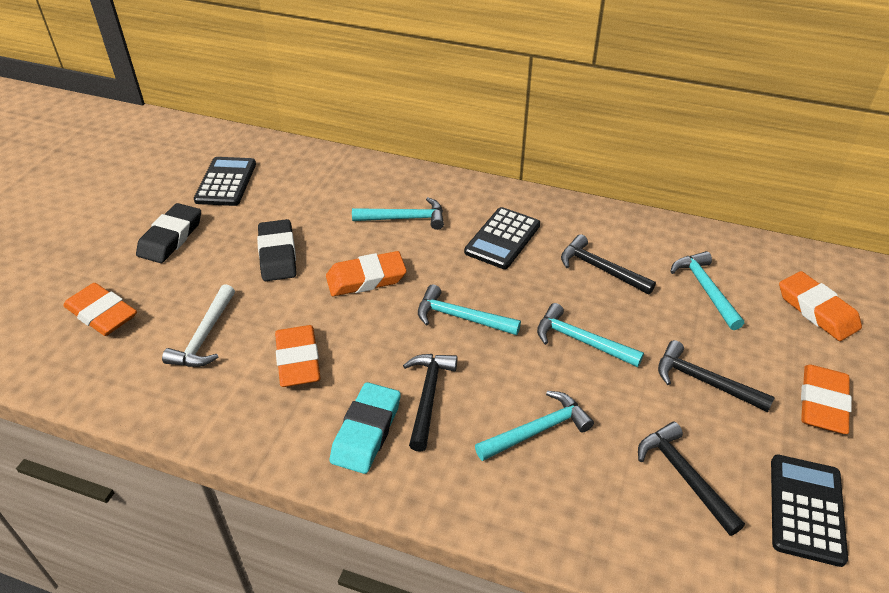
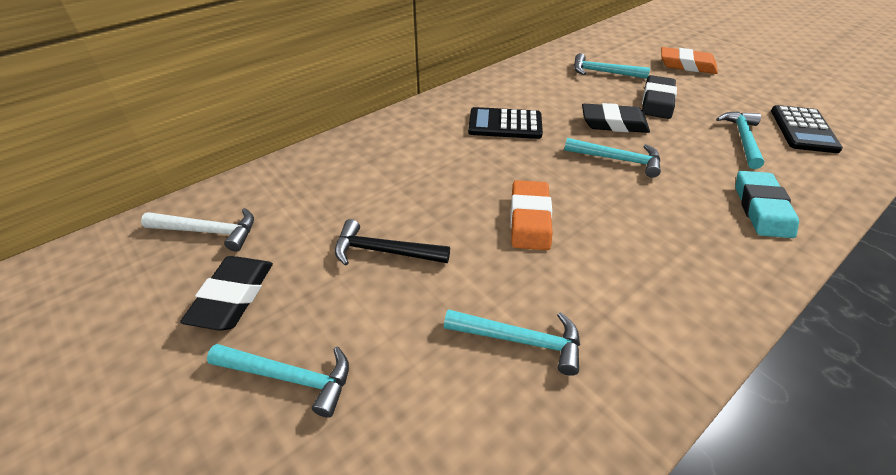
black calculator: [194,157,256,206] [464,207,540,269] [771,455,848,567] = 3 -> [468,107,543,139] [771,105,843,153] = 2
black eraser: [136,203,201,263] [257,219,297,281] = 2 -> [180,256,273,331] [582,103,650,133] [642,75,677,119] = 3
black hammer: [403,354,457,452] [561,234,656,295] [638,422,745,536] [658,340,775,412] = 4 -> [335,219,450,266] = 1
orange eraser: [63,283,137,336] [275,325,321,387] [326,251,407,296] [779,271,862,341] [801,365,852,434] = 5 -> [510,180,553,250] [661,47,718,74] = 2

